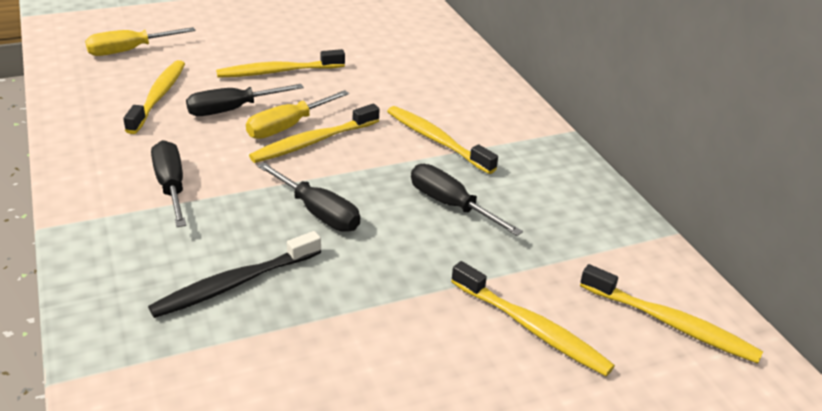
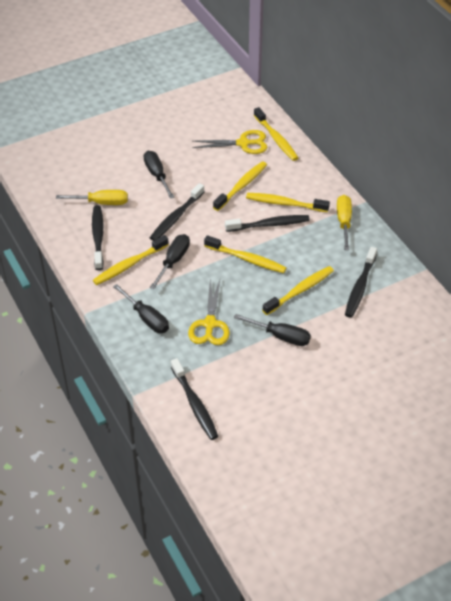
black toothbrush: [148,231,321,318] = 1 -> [92,205,104,270] [150,183,205,241] [171,358,218,440] [225,215,310,232] [345,247,377,318] = 5
yellow scissors: none = 0 -> [188,280,230,345] [192,130,268,154] = 2

